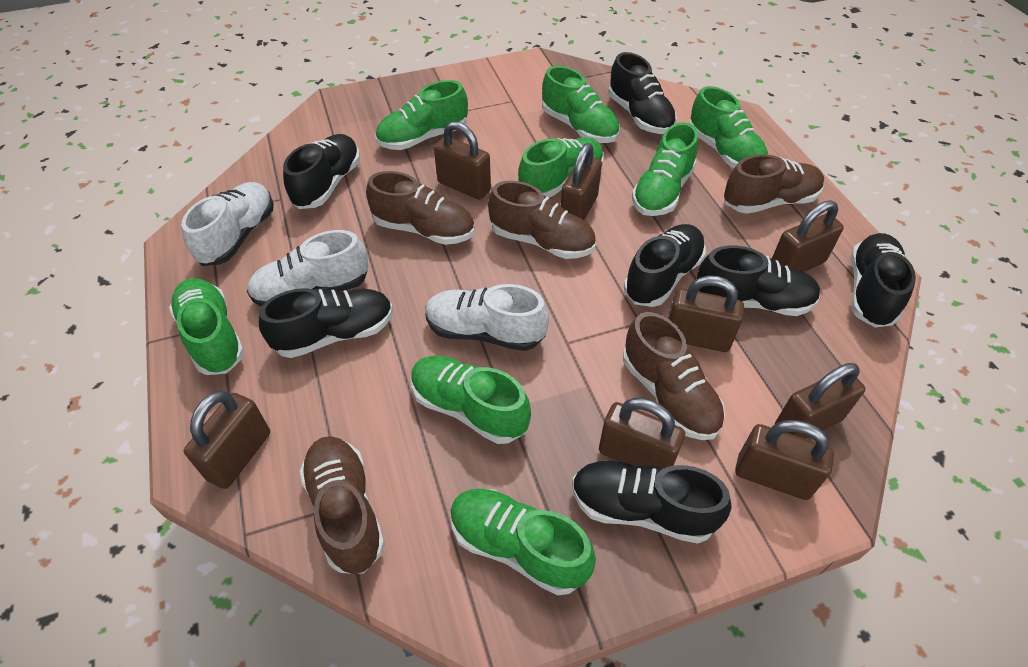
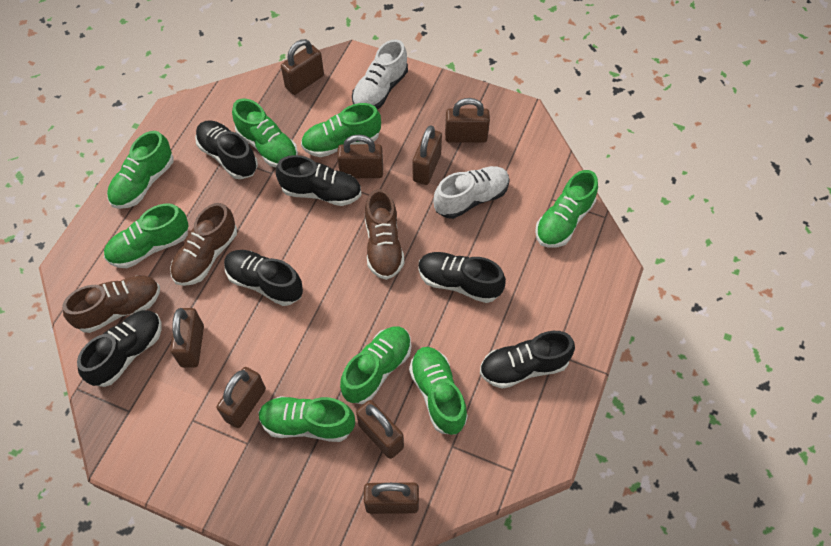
black shoe: [259,288,393,358] [283,134,360,209] [572,460,732,544] [608,52,677,134] [624,224,706,307] [697,246,821,316] [851,233,916,327] = 7 -> [77,310,161,387] [195,120,258,179] [224,250,303,306] [276,155,362,206] [418,252,506,303] [480,331,575,389] = 6
brown shoe: [299,436,385,574] [366,171,475,245] [488,181,596,259] [623,312,725,440] [724,154,824,214] = 5 -> [62,276,160,333] [170,203,237,286] [365,189,404,280] = 3
white shoe: [182,182,274,266] [247,230,368,307] [425,284,549,351] = 3 -> [352,39,408,109] [433,166,510,219] = 2

